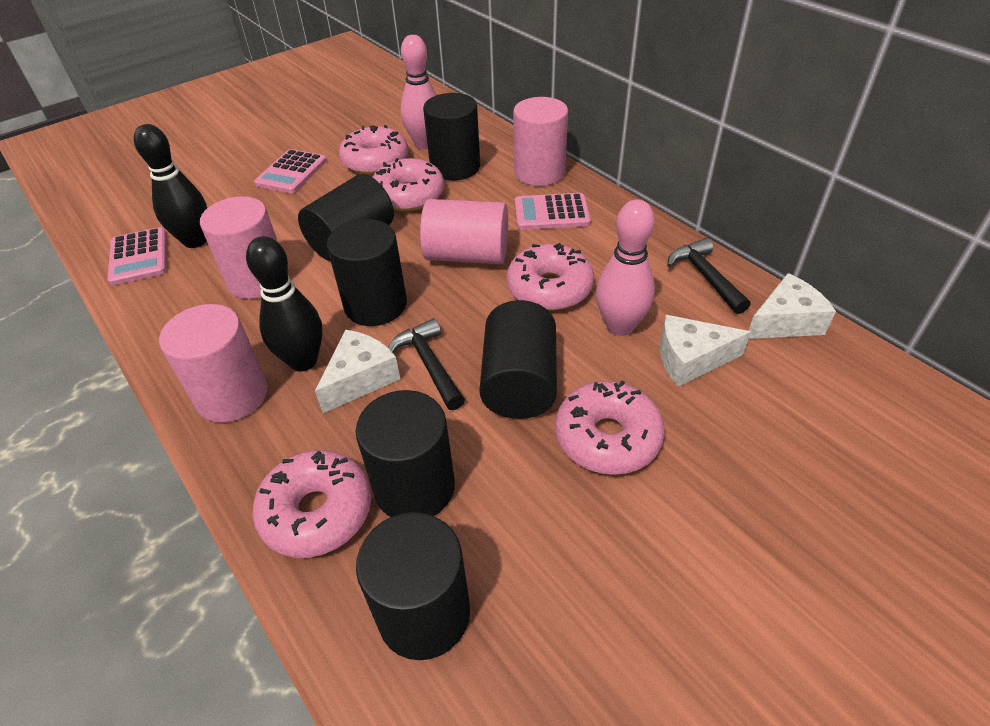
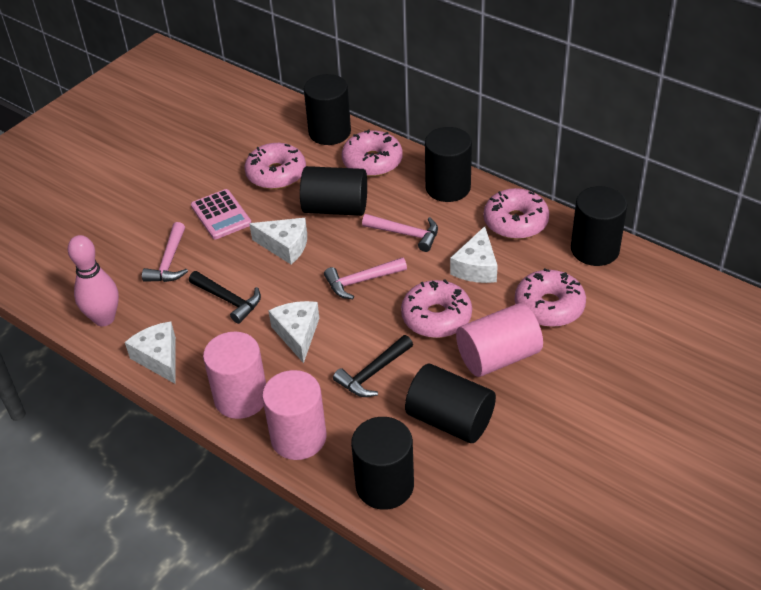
black bowling pin: [134,124,207,248] [246,236,323,371] = 2 -> none = 0
pink bowling pin: [400,35,436,149] [596,199,655,336] = 2 -> [68,235,119,326] = 1
pink calculator: [107,227,167,285] [254,149,327,193] [515,193,591,230] = 3 -> [191,189,252,239] = 1
pink cylinder: [159,304,268,423] [200,196,278,299] [420,199,508,264] [513,97,568,186] = 4 -> [203,332,266,419] [262,370,326,460] [456,303,543,377] = 3
pink hammer: none = 0 -> [142,222,188,282] [324,257,407,299] [362,214,438,252] = 3
white cheese: [315,330,400,413] [660,315,751,387] [749,273,836,339] = 3 -> [125,322,176,384] [249,218,307,264] [268,301,319,363] [450,226,498,283] = 4

